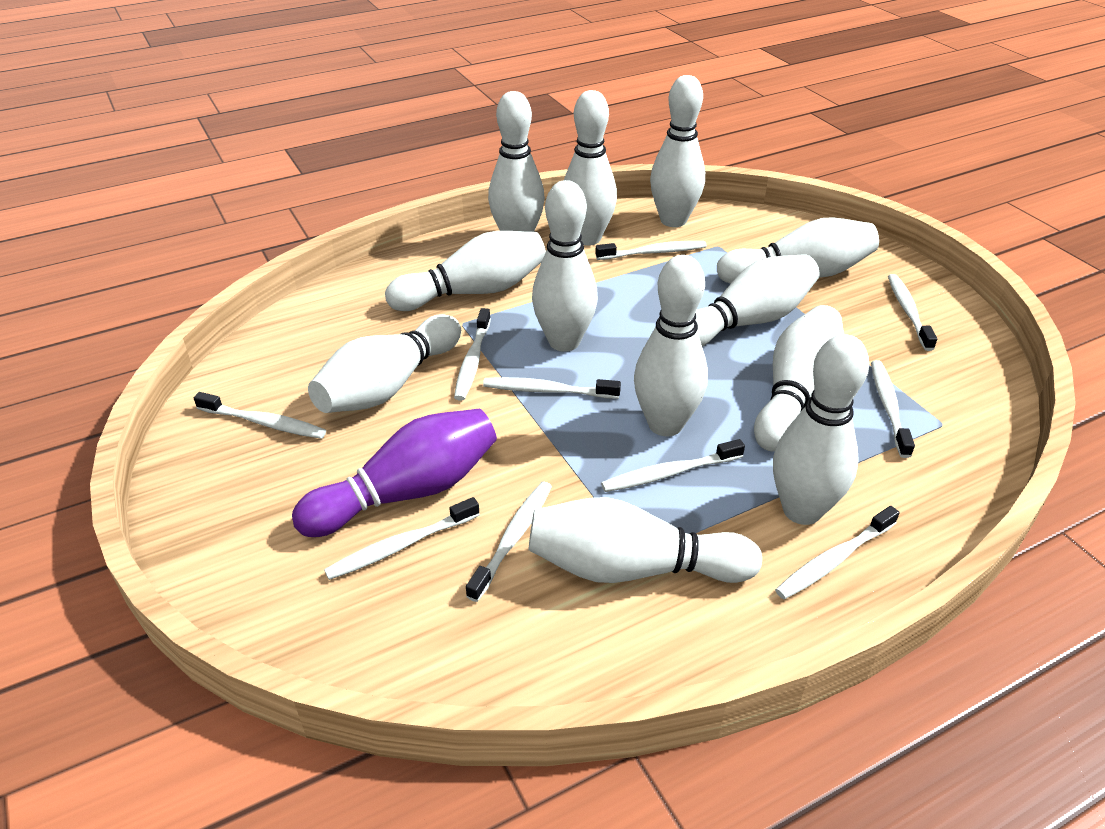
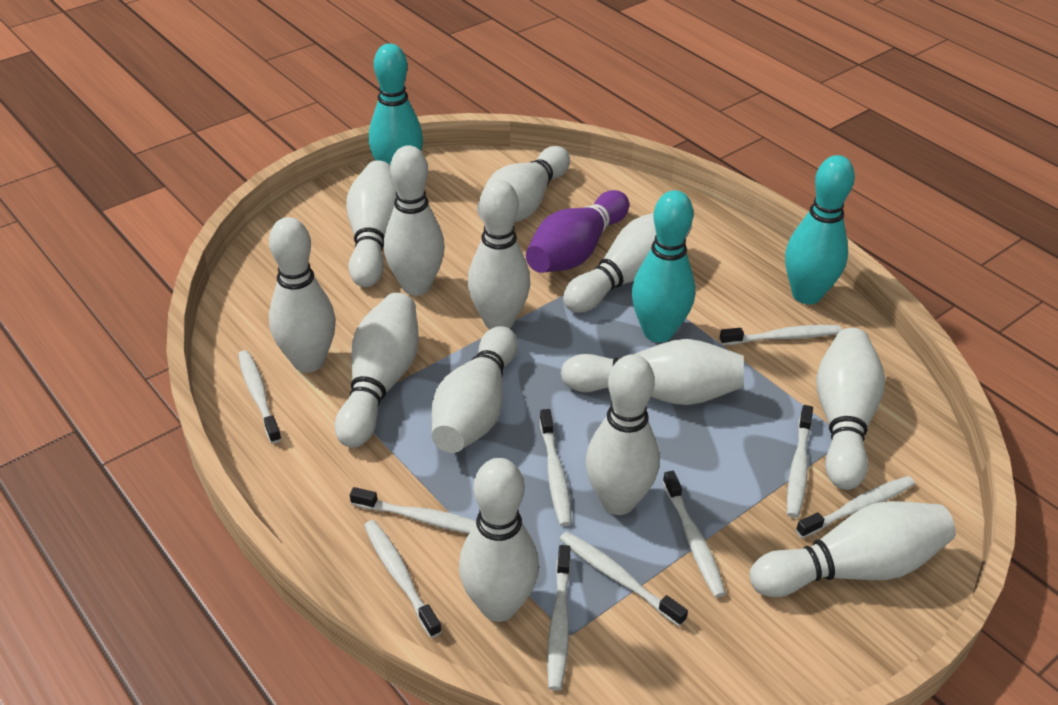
turquoise bowling pin: none = 0 -> [369,44,423,165] [632,190,695,343] [785,155,855,304] = 3
white bowling pin: [308,314,461,413] [385,231,546,311] [488,91,545,232] [529,497,762,583] [532,180,598,352] [564,90,617,246] [634,255,708,437] [650,75,705,227] [695,254,820,347] [717,217,879,284] [754,305,844,452] [773,334,869,525] = 12 -> [269,217,336,373] [335,293,419,448] [346,160,396,287] [384,145,445,296] [432,326,518,453] [459,458,539,622] [468,180,530,329] [477,146,570,222] [561,339,744,405] [563,213,692,313] [586,354,659,515] [750,501,956,597] [816,328,885,490] = 13

